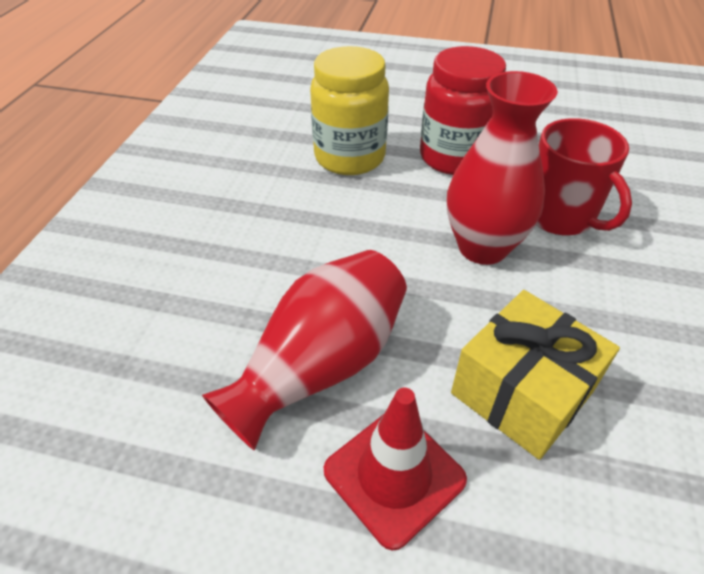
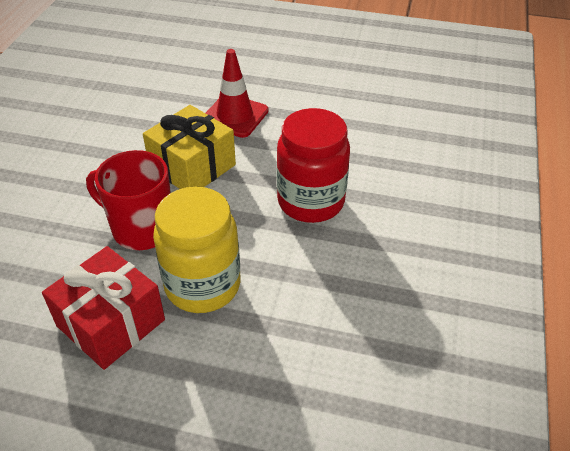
red gift: none = 0 -> [42,246,165,370] = 1
red vase: [202,250,407,450] [447,71,558,265] = 2 -> none = 0

